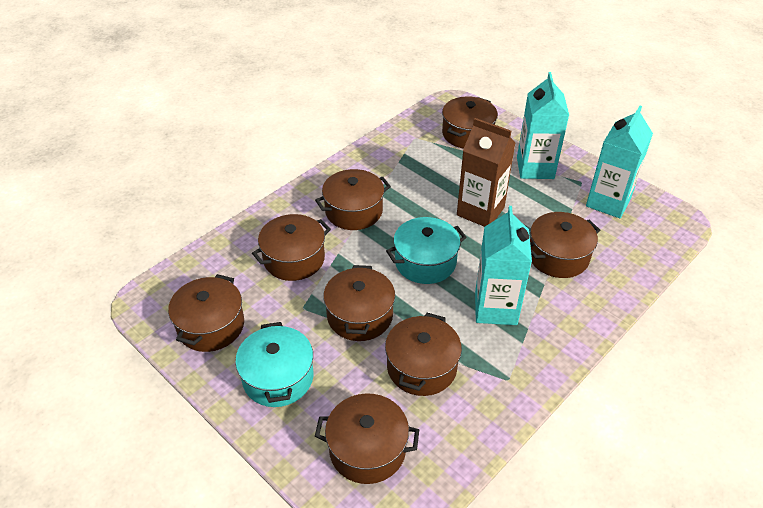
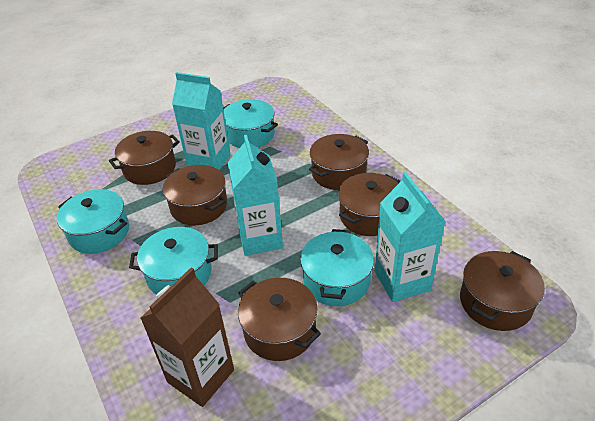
brown pot: [168,274,244,352] [252,214,331,281] [315,169,391,230] [315,393,419,484] [323,265,395,341] [385,313,462,396] [442,96,498,148] [530,212,600,278] = 8 -> [109,131,180,185] [163,165,227,225] [238,278,321,361] [309,134,369,190] [338,173,400,236] [460,251,545,331] = 6
turquoise pot: [235,322,314,407] [386,217,467,284] = 2 -> [57,189,129,254] [129,227,218,295] [223,99,278,148] [300,229,374,306] = 4

